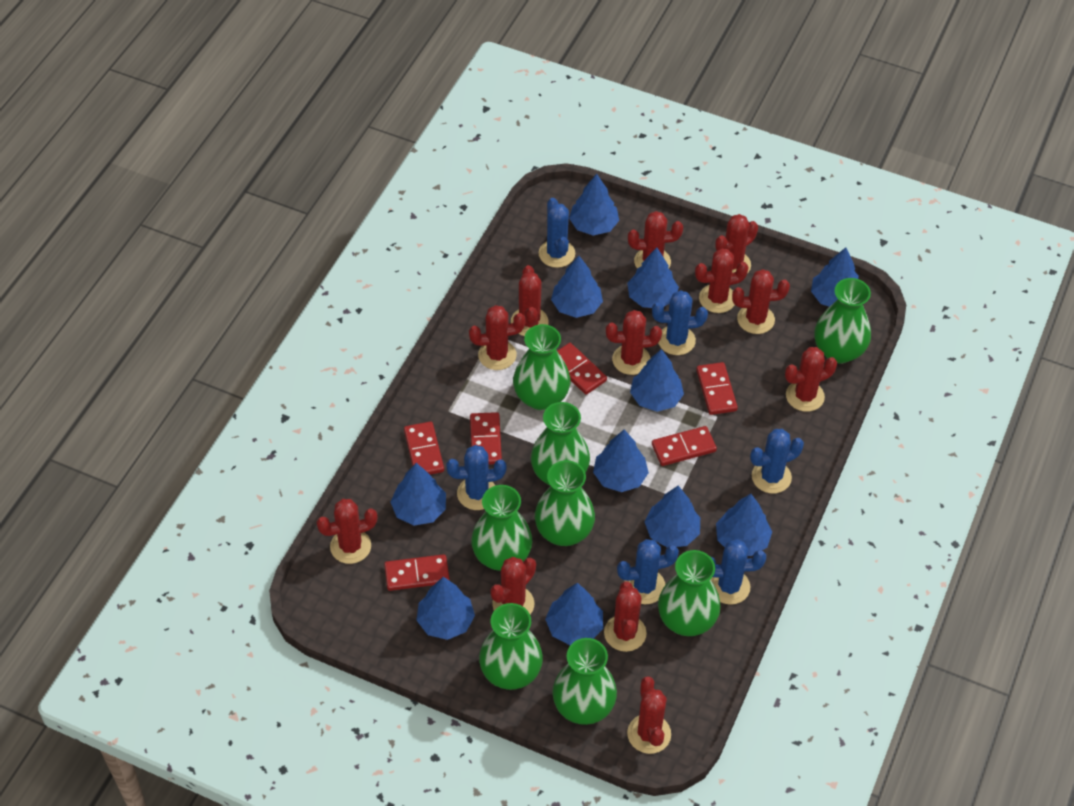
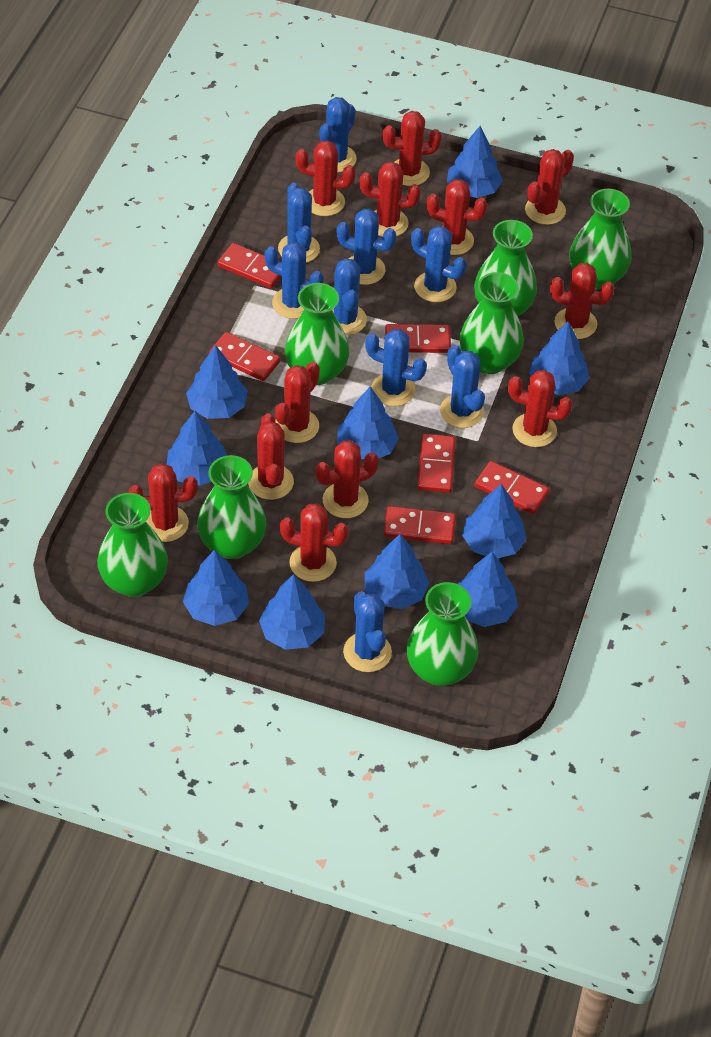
blue cactus: [446,445,506,510] [539,198,575,268] [617,539,679,604] [652,290,708,355] [710,539,766,605] [750,429,804,493] = 6 -> [265,242,324,319] [278,183,320,263] [320,97,357,172] [332,258,367,335] [336,209,396,285] [343,591,392,672] [365,329,427,406] [411,226,466,302] [440,345,485,428] = 9
blue tree: [391,463,446,526] [416,577,475,640] [545,583,603,645] [551,256,603,318] [569,174,619,236] [593,429,649,492] [627,247,679,308] [630,349,684,412] [645,486,700,547] [716,494,772,556] [811,247,859,307] = 11 -> [167,411,227,486] [183,549,249,626] [186,345,248,419] [259,574,325,650] [337,386,399,460] [365,534,429,609] [447,126,503,198] [457,551,518,627] [462,484,527,558] [529,321,589,395] = 10
green vase: [471,485,532,571] [479,603,543,690] [513,324,570,410] [531,402,590,486] [535,460,595,546] [552,638,617,725] [658,550,721,636] [814,278,871,364] = 8 -> [97,493,168,597] [197,455,267,559] [285,283,349,385] [406,582,479,686] [459,272,524,374] [474,220,537,316] [569,189,632,290] = 7

